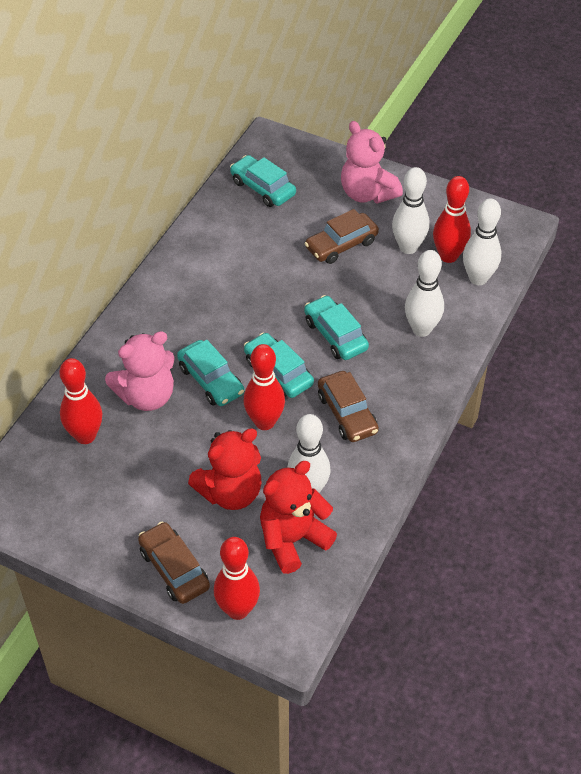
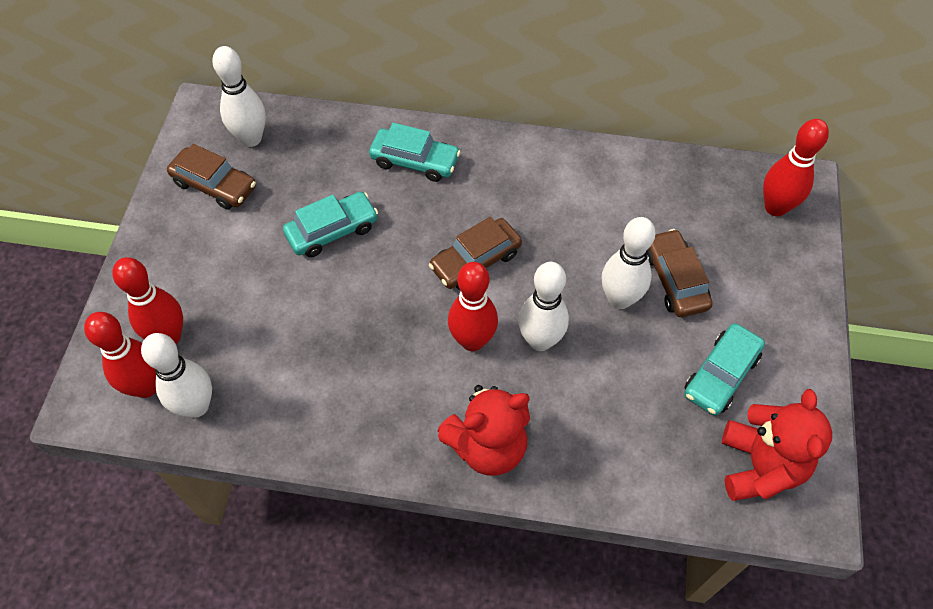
pink teddy bear: [105,331,175,411] [341,121,403,204] = 2 -> none = 0
turquoise car: [177,340,244,406] [230,155,296,207] [244,333,314,398] [304,295,369,360] = 4 -> [283,192,378,257] [369,123,460,182] [684,323,765,416] = 3

